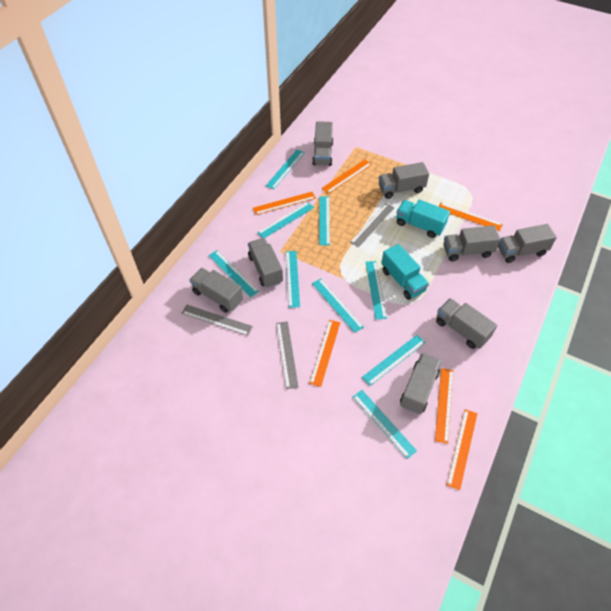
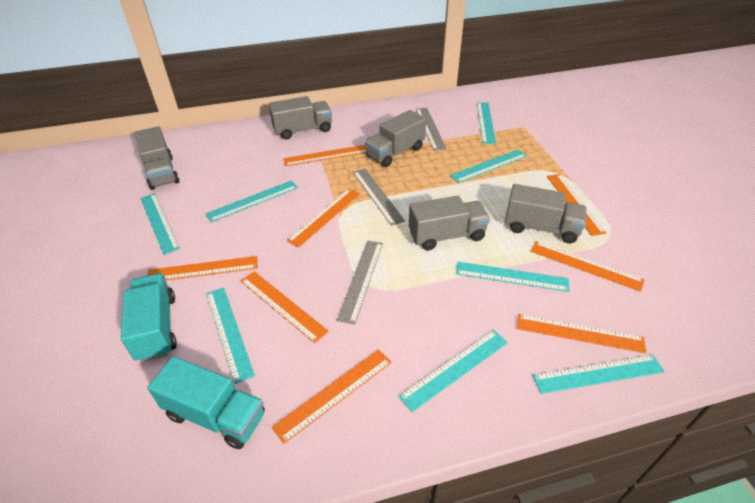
grey truck: [189,268,243,313] [248,238,283,288] [312,121,333,166] [379,162,429,199] [400,353,442,414] [436,298,497,349] [443,225,501,261] [498,224,557,263] = 8 -> [135,126,179,190] [268,96,332,139] [365,110,426,167] [409,196,490,250] [505,184,587,243] = 5
orange ruler: [253,192,316,215] [309,320,340,387] [322,160,372,194] [435,368,454,444] [439,203,503,231] [446,409,478,490] = 6 -> [147,256,258,280] [241,271,329,343] [272,349,392,444] [283,145,367,166] [287,188,360,247] [517,314,646,353] [531,241,644,292] [547,174,606,236] = 8
turquoise ruler: [209,250,259,298] [257,202,314,238] [266,149,305,189] [286,251,300,308] [312,278,364,333] [319,196,330,245] [353,390,417,459] [362,335,425,386] [366,261,387,319] = 9 -> [140,193,180,255] [205,180,298,222] [206,287,255,384] [398,330,508,412] [450,150,527,183] [456,262,570,292] [477,102,496,144] [533,354,665,394] = 8

